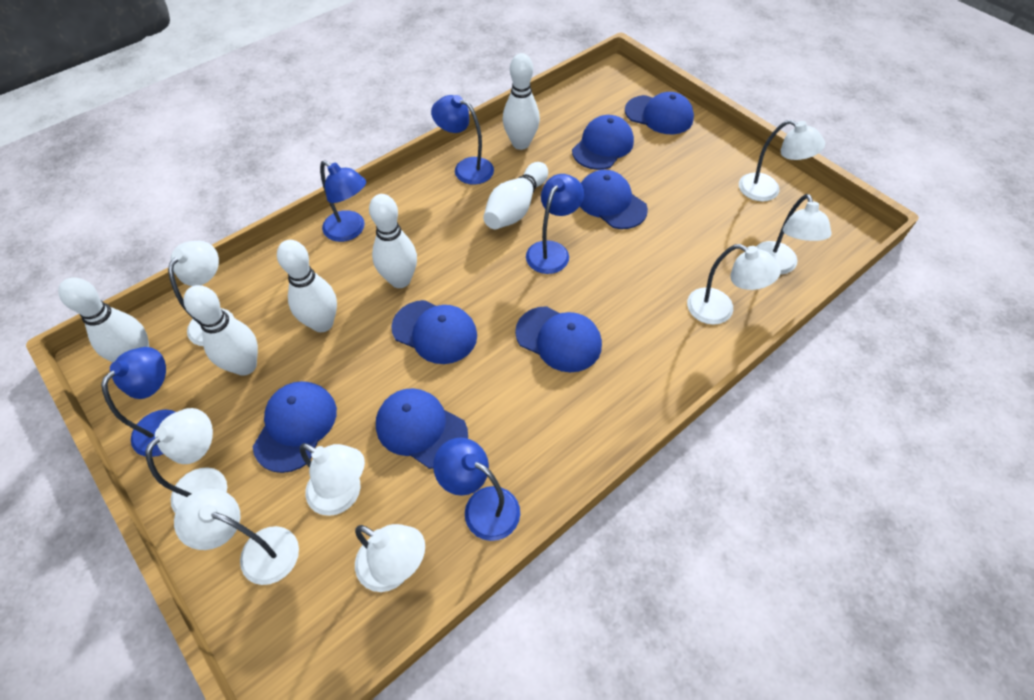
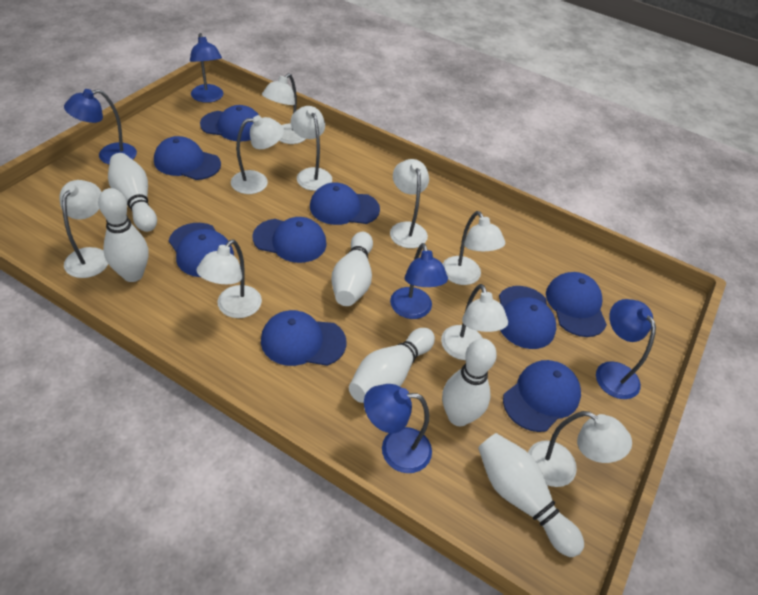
blue cap: [253,381,337,473] [376,388,468,469] [391,300,477,364] [515,306,602,372] [572,115,634,170] [580,170,648,229] [625,92,694,134] = 7 -> [154,136,221,180] [169,223,234,277] [200,105,259,142] [253,217,327,263] [261,310,346,366] [310,183,380,225] [499,286,556,349] [503,360,581,432] [546,272,607,337] = 9
white lamp: [145,408,227,513] [168,241,234,346] [174,489,299,585] [300,443,365,516] [355,524,425,592] [687,244,781,325] [739,120,825,201] [756,194,832,275] = 8 -> [59,180,108,278] [196,240,262,318] [231,115,284,194] [262,73,305,144] [291,106,332,191] [390,159,429,248] [441,284,508,360] [443,211,505,285] [528,411,632,487] = 9

